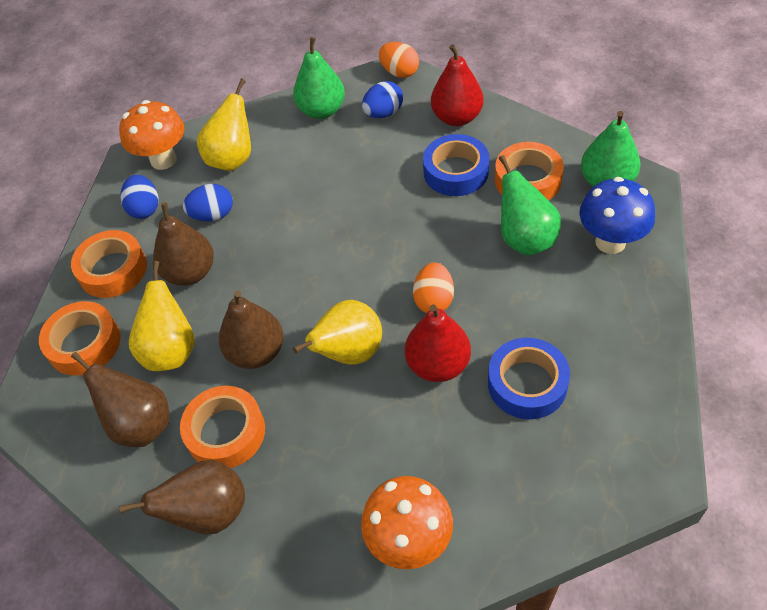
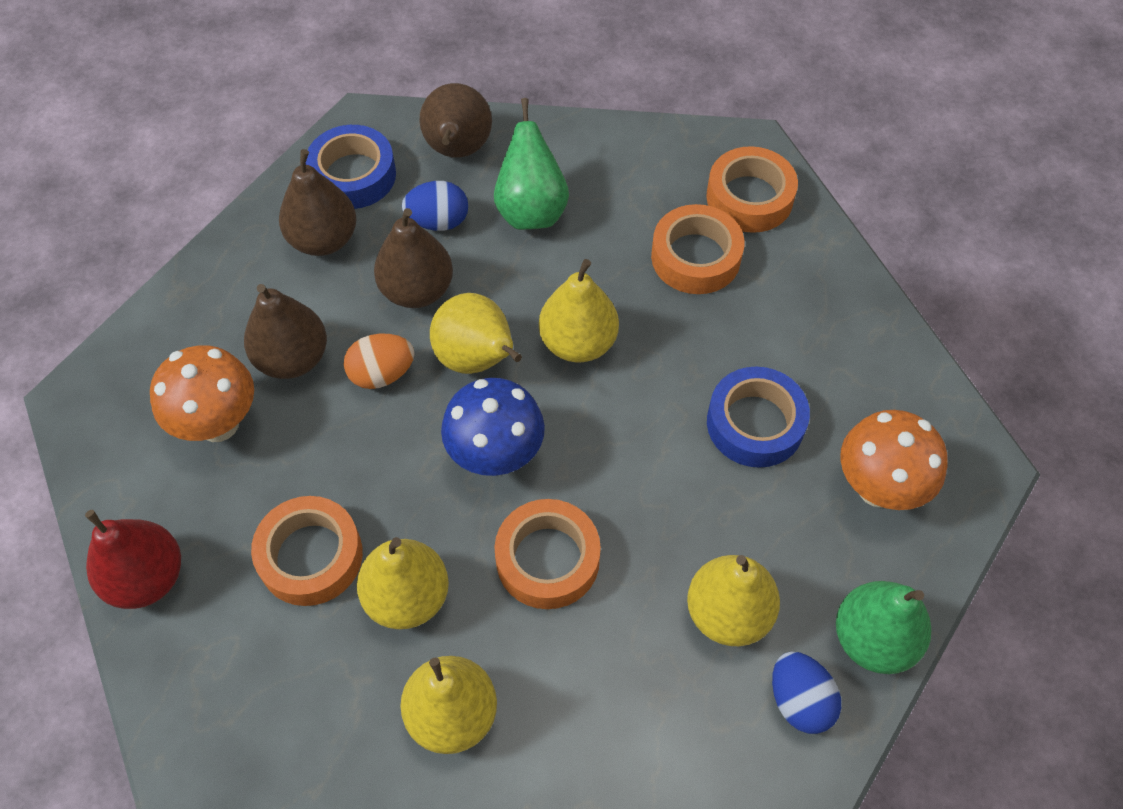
blue egg: [120,174,159,219] [183,184,233,221] [362,81,403,118] = 3 -> [402,181,469,231] [772,652,841,734] = 2
green pear: [293,37,345,119] [499,155,561,256] [581,111,641,187] = 3 -> [494,98,569,230] [836,581,931,674] = 2
orange egg: [379,42,419,78] [413,263,454,313] = 2 -> [344,334,415,389] = 1
red pear: [405,305,471,382] [431,44,484,126] = 2 -> [85,510,181,609] = 1
yellow pear: [129,261,195,371] [197,79,251,171] [293,300,382,365] = 3 -> [357,537,449,629] [400,656,497,754] [430,293,522,374] [539,259,619,362] [687,555,780,646] = 5

